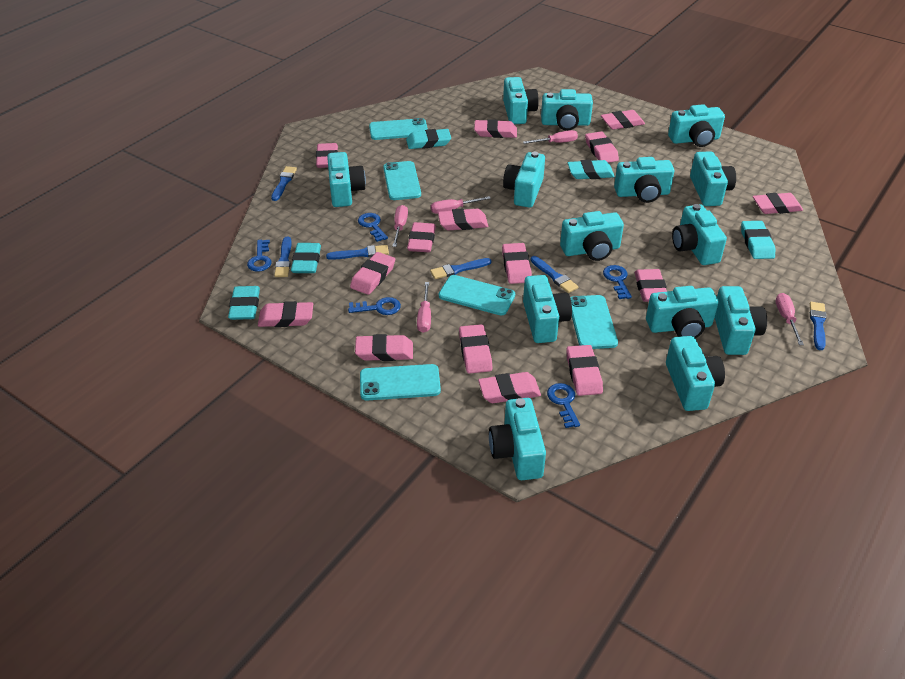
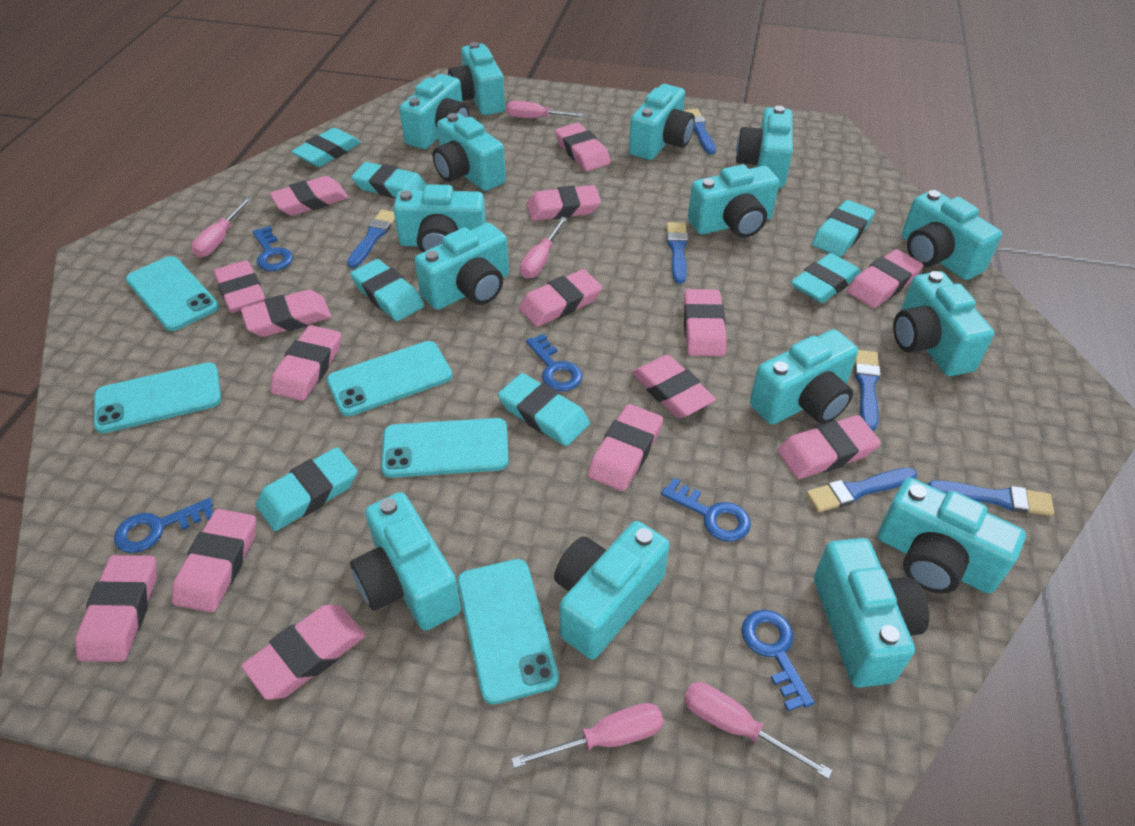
turquoise camera: [327,152,366,207] [489,398,546,480] [503,77,539,124] [503,152,545,208] [523,275,572,343] [541,89,593,131] [560,211,624,261] [614,157,674,203] [646,286,719,338] [666,336,725,411] [668,104,725,147] [672,204,727,265] [690,151,736,206] [715,286,767,355] = 14 -> [350,492,461,631] [393,184,486,253] [399,74,469,149] [415,223,509,310] [432,113,506,191] [448,42,505,115] [554,521,670,659] [629,84,695,160] [688,165,779,238] [736,106,793,188] [750,329,858,425] [814,538,929,688] [878,478,1026,594] [893,271,994,376] [902,190,1002,280] = 15
turquoise eraser: [228,286,260,320] [291,243,321,273] [406,129,451,149] [567,160,615,179] [741,221,775,259] = 5 -> [256,447,357,531] [291,128,361,167] [350,259,424,321] [351,162,427,198] [498,373,590,446] [791,253,861,303] [812,200,875,257] = 7

